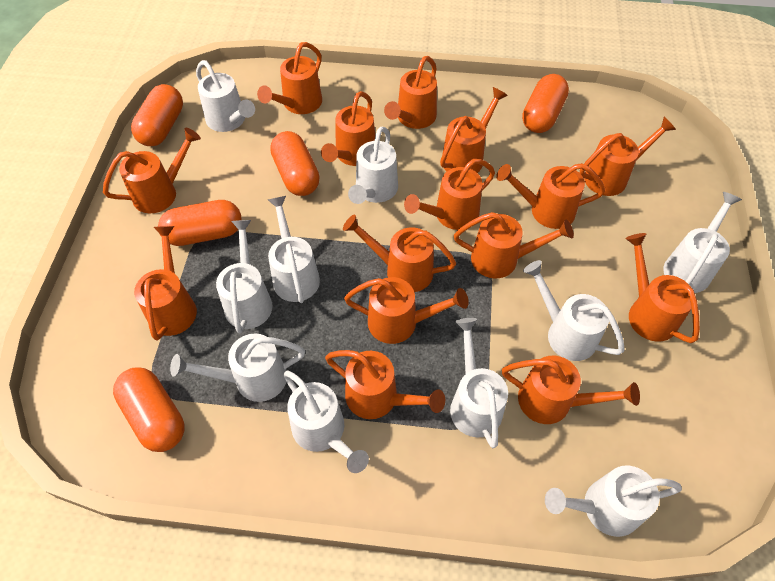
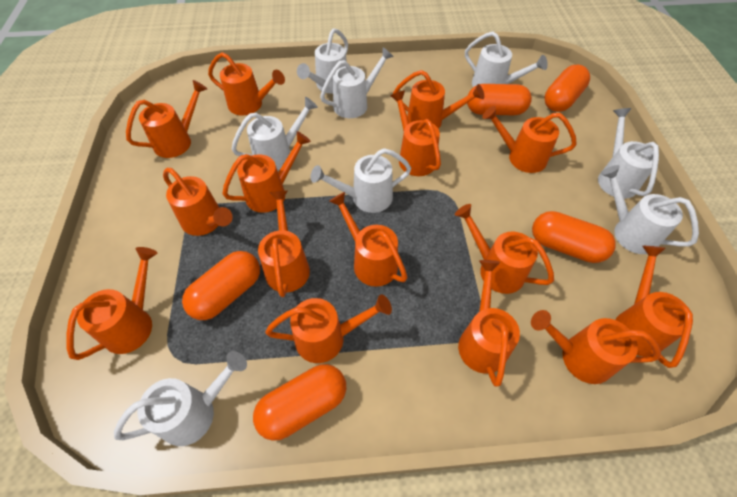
white watering can: [170,334,305,402] [196,60,255,132] [216,220,273,333] [268,196,320,303] [283,371,369,473] [348,126,398,204] [450,318,508,448] [523,260,625,361] [545,466,682,537] [663,192,742,293] = 10 -> [114,351,247,446] [231,97,318,170] [297,28,348,94] [311,148,412,213] [320,47,394,118] [465,31,548,87] [598,108,659,199] [600,165,699,254] = 8

